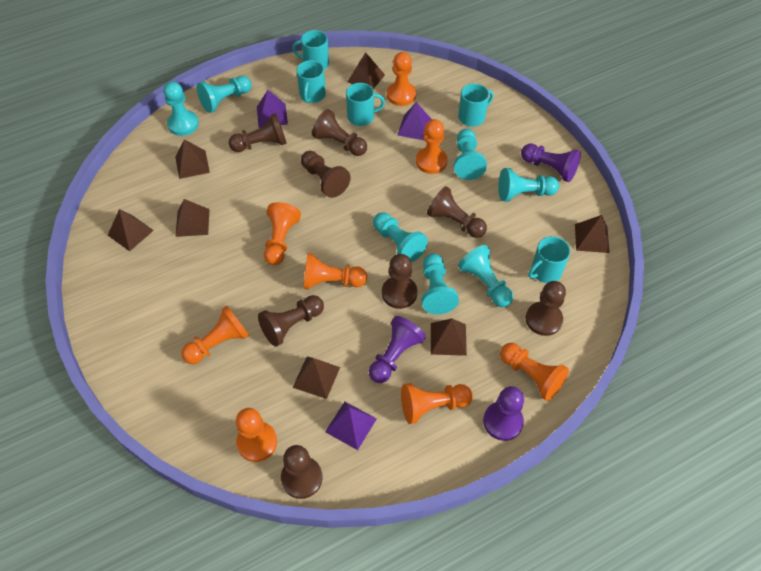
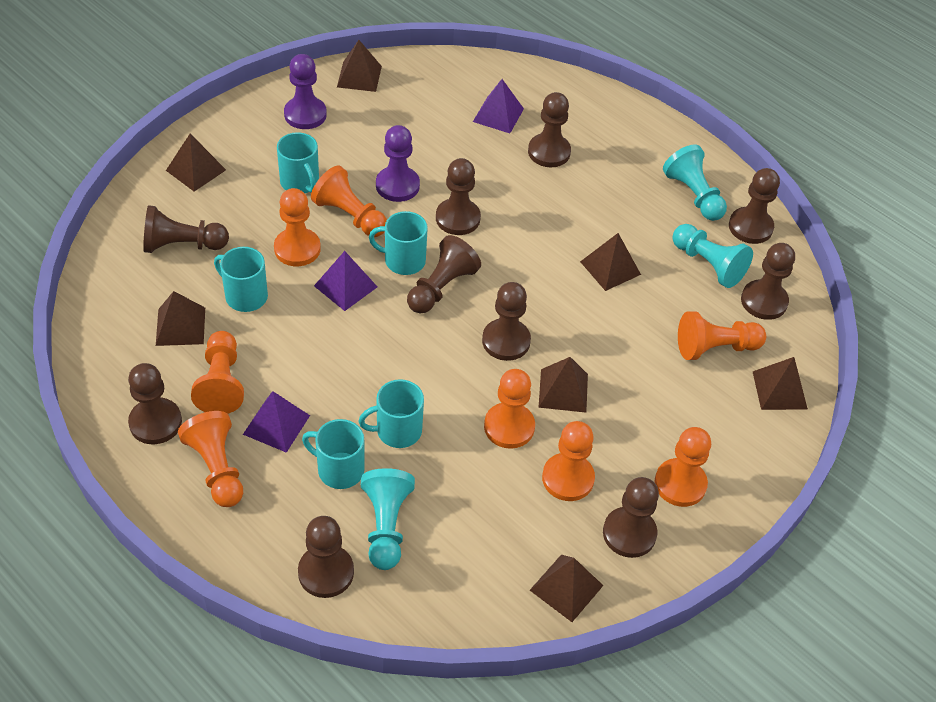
brown pawn: [229,113,287,152] [258,295,324,347] [281,445,323,499] [301,151,350,198] [312,109,367,156] [382,254,417,309] [427,186,487,238] [526,281,566,336] = 8 -> [128,363,182,444] [143,205,229,253] [298,516,354,598] [407,235,481,314] [436,158,481,235] [482,282,531,361] [528,92,571,167] [603,477,659,558] [729,168,780,244] [741,243,795,320] = 10
purple pawn: [369,316,426,383] [483,386,524,441] [521,144,581,182] = 3 -> [284,54,327,129] [376,125,420,202] = 2
turquoise pawn: [163,82,199,136] [197,76,251,113] [373,212,428,262] [422,253,459,314] [454,129,487,180] [458,245,513,307] [498,168,559,201] = 7 -> [361,468,415,570] [663,144,727,221] [673,224,753,288] = 3

